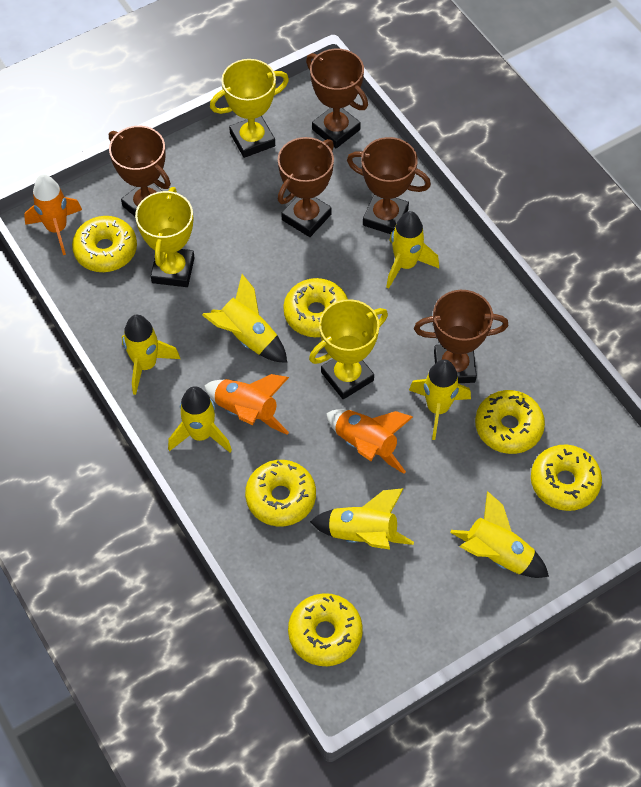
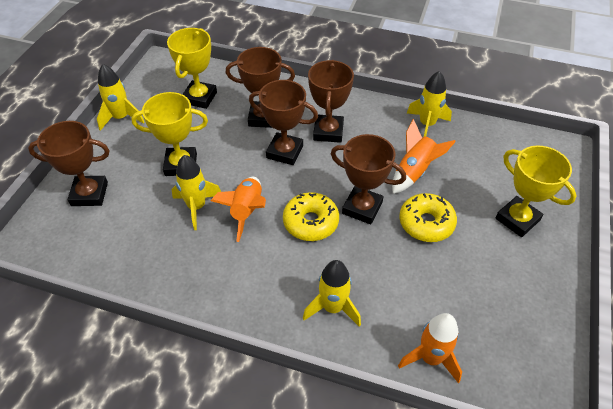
yellow donut: [72,216,137,272] [245,460,316,526] [283,278,348,337] [288,593,363,666] [475,390,545,454] [531,445,602,511] = 6 -> [283,192,339,241] [399,193,457,242] = 2
yellow rocket: [122,315,180,395] [168,386,232,452] [202,274,287,363] [310,488,414,549] [386,211,439,289] [409,360,471,440] [450,491,549,578] = 7 -> [97,64,145,131] [172,155,221,230] [303,260,361,327] [407,71,452,137] = 4

